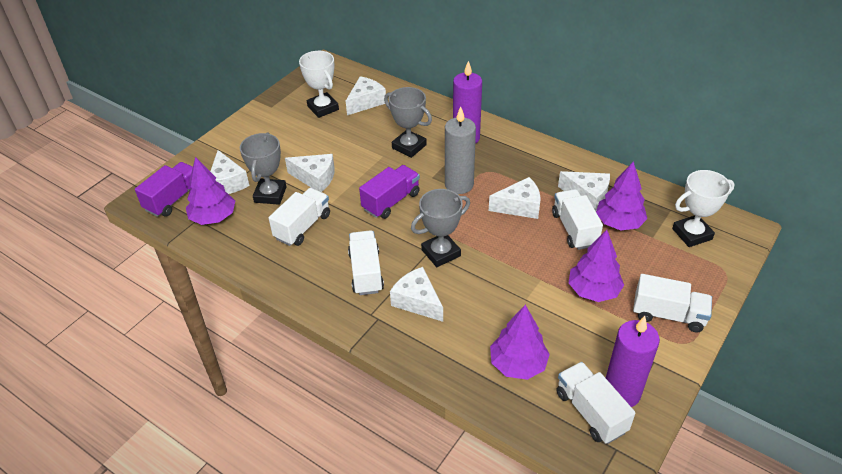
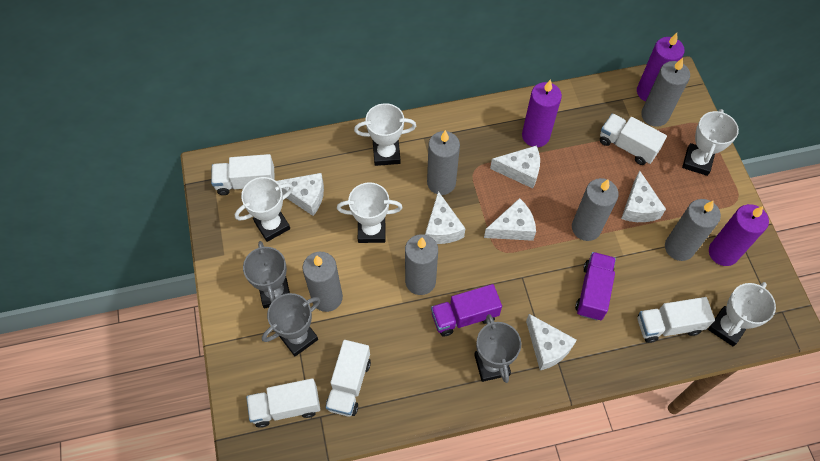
grey candle: [445,107,476,194] = 1 -> [303,252,343,312] [405,234,438,295] [427,130,460,195] [572,178,619,241] [641,58,690,127] [665,199,721,261] = 6
purple candle: [453,61,482,144] [606,316,660,407] = 2 -> [522,79,562,147] [637,33,685,102] [709,204,769,266] = 3
purple tree: [186,157,235,225] [490,305,550,380] [569,230,624,302] [596,161,647,230] = 4 -> none = 0
white trophy: [299,51,339,118] [672,170,735,247] = 2 -> [235,177,293,242] [337,182,403,243] [354,103,416,166] [682,109,739,176] [708,282,776,346] = 5

